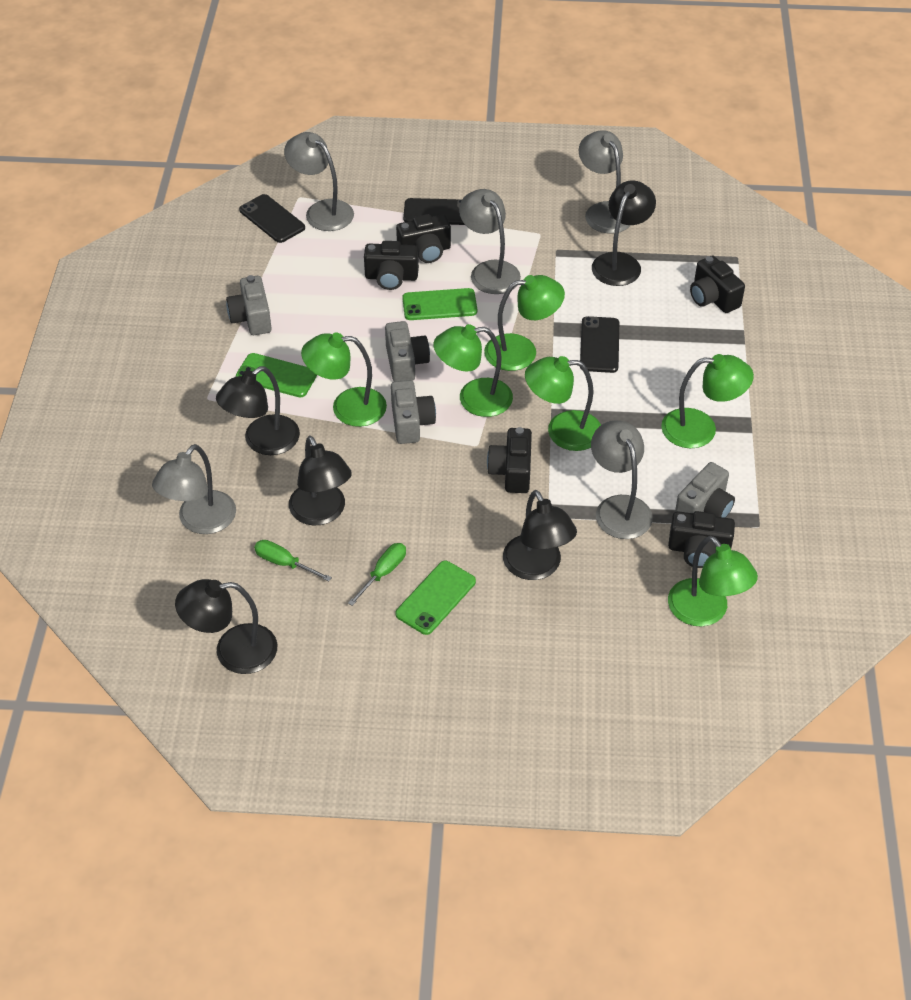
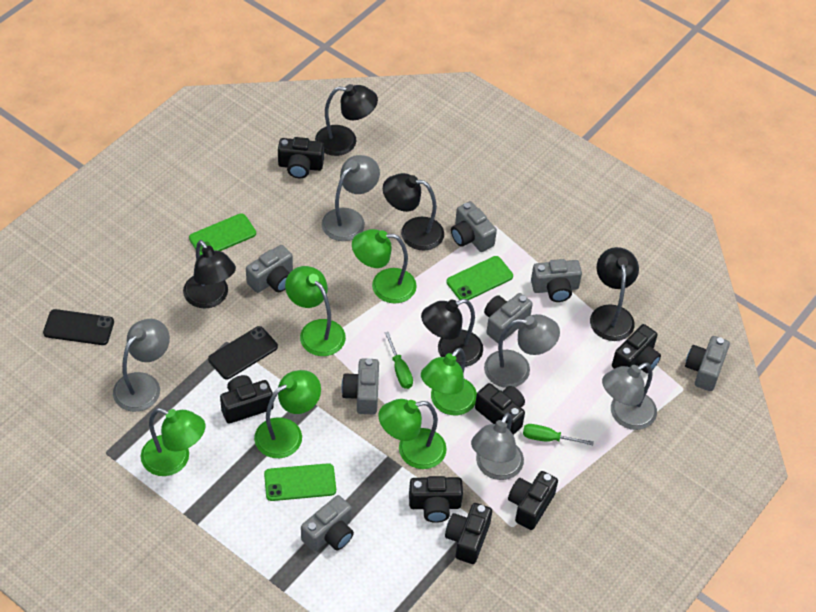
black camera: [364,241,419,290] [396,214,451,263] [487,427,532,493] [668,511,735,568] [690,255,745,313] = 5 -> [220,375,274,424] [278,137,324,178] [409,476,463,523] [445,503,492,564] [475,383,525,435] [508,471,558,530] [612,324,661,374] = 7
black phone: [239,194,305,243] [403,198,465,225] [580,316,619,373] = 3 -> [43,309,114,345] [208,326,278,380] = 2
grey camera: [226,275,272,335] [385,321,430,381] [391,380,436,444] [675,462,735,518] = 4 -> [246,245,293,293] [301,495,354,552] [341,358,379,414] [451,201,497,252] [484,293,533,343] [531,259,582,302] [685,336,730,391] = 7

